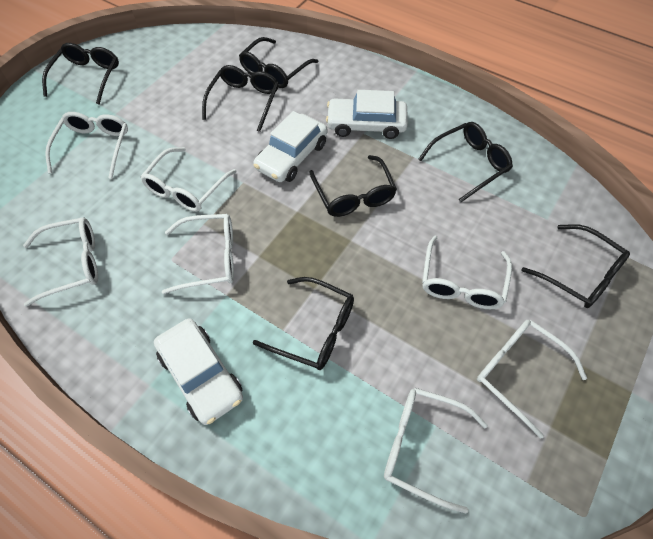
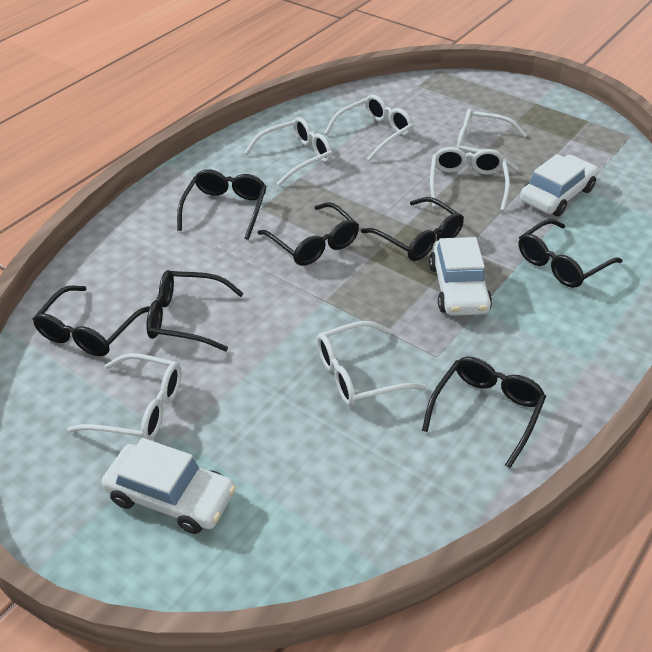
white glasses: [23,217,98,307] [45,112,128,179] [140,147,237,212] [162,214,234,294] [384,387,488,514] [422,236,512,309] [477,320,587,439] = 7 -> [67,353,181,441] [244,117,332,186] [317,321,427,406] [324,95,413,161] [430,147,510,211] [456,109,527,171] = 6

